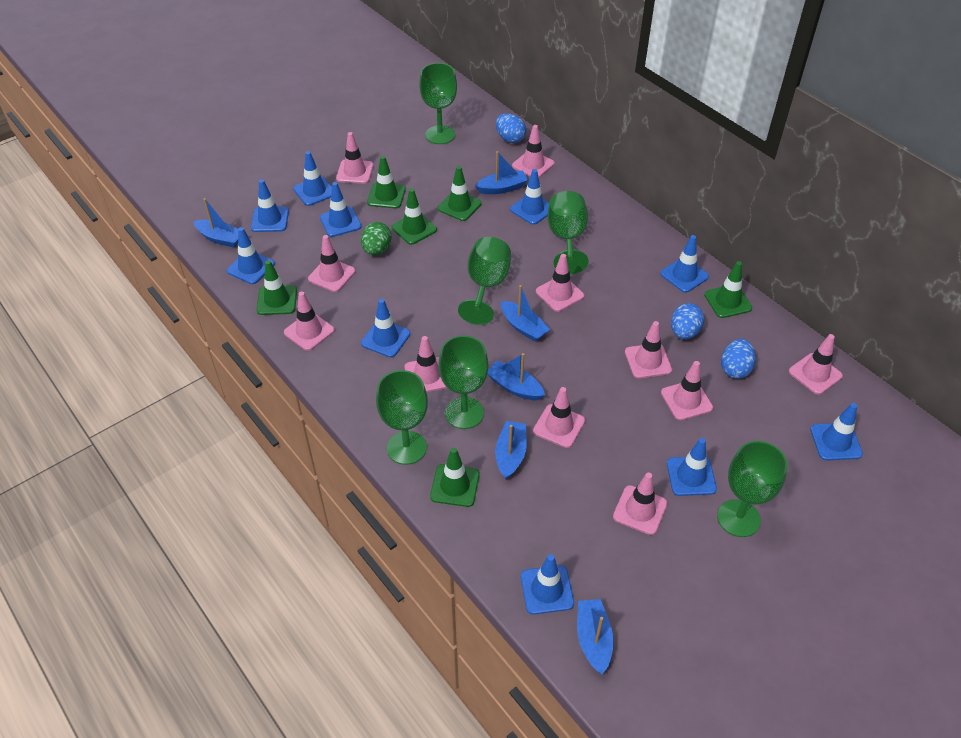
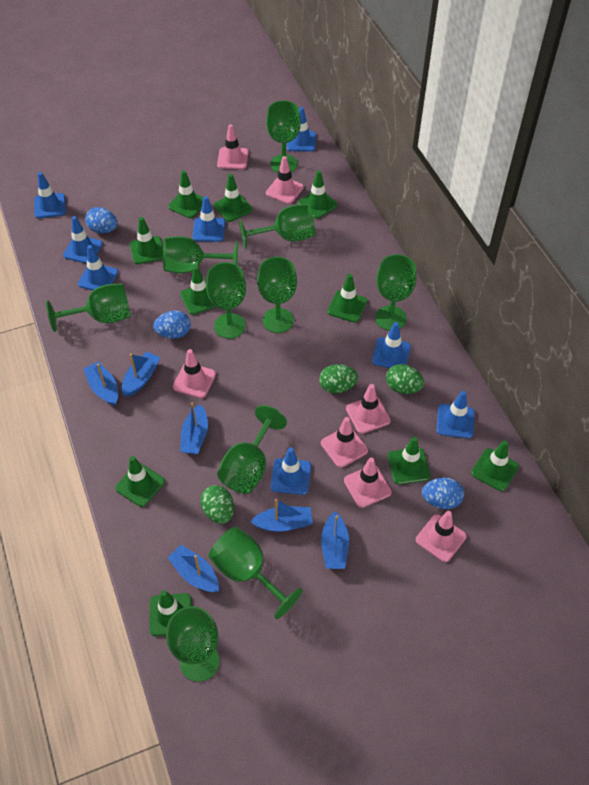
blue traffic cone: [227,227,275,284] [251,179,289,232] [293,151,332,206] [320,182,362,237] [361,299,410,358] [510,169,549,225] [521,554,574,615] [660,235,709,293] [667,438,717,496] [810,403,863,460] = 10 -> [34,172,66,218] [63,216,103,264] [78,245,118,291] [192,196,225,242] [270,447,311,495] [287,107,316,152] [372,322,411,368] [437,391,474,439] = 8
green egg: [361,222,391,255] = 1 -> [200,485,234,524] [319,364,358,394] [386,364,424,394] = 3
green goblet: [376,370,428,465] [419,63,457,144] [439,336,488,429] [458,237,511,325] [547,191,588,274] [717,441,787,537] = 6 -> [46,283,130,332] [163,236,238,273] [166,606,219,682] [206,262,246,339] [209,527,303,619] [217,405,287,494] [239,204,315,249] [257,257,297,333] [266,100,301,173] [375,254,417,331] = 10
green traffic cone: [257,260,297,315] [367,156,406,209] [392,188,437,245] [430,447,480,507] [438,166,482,221] [704,261,752,318] = 6 -> [115,456,165,507] [130,217,163,264] [149,590,191,636] [168,170,203,218] [180,266,216,315] [214,174,253,222] [298,170,338,219] [327,274,367,323] [387,437,430,485] [471,440,519,491] = 10
pink traffic cone: [284,291,335,351] [308,235,356,292] [336,132,374,184] [405,336,447,392] [512,125,555,178] [533,387,585,448] [536,254,584,312] [613,473,668,535] [625,321,672,379] [661,361,713,420] [789,334,843,395] = 11 -> [173,349,216,398] [217,124,249,169] [266,156,304,204] [321,417,368,468] [344,458,392,508] [346,384,391,434] [416,511,466,562] = 7

